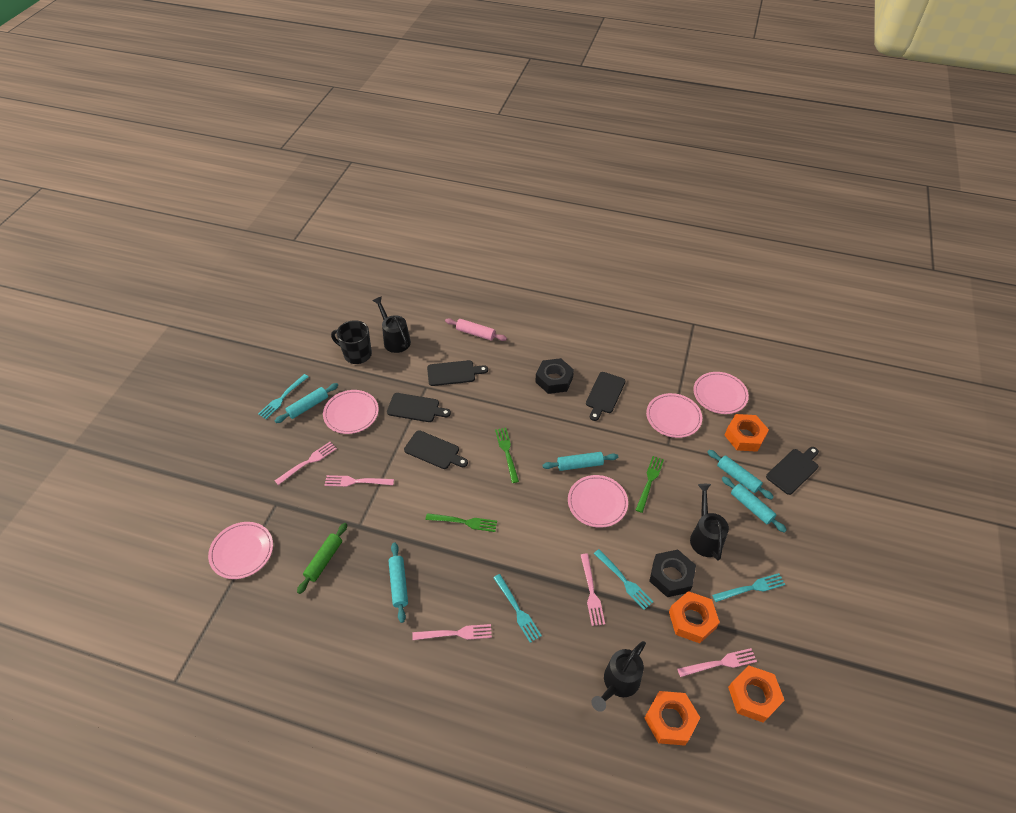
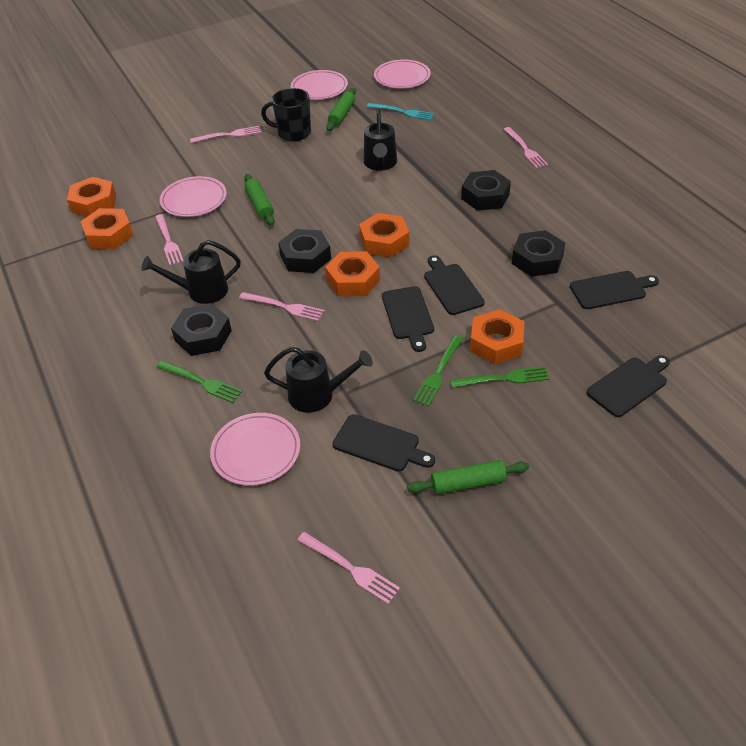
black nut: [535,358,574,394] [649,550,696,597] = 2 -> [171,304,232,356] [278,229,331,273] [461,170,511,211] [512,230,565,277] = 4
green rolling pin: [297,523,347,594] = 1 -> [244,174,275,226] [326,88,356,131] [407,460,529,494] = 3
orange nut: [644,691,700,746] [669,591,720,643] [724,414,769,452] [728,666,785,723] = 4 -> [67,177,116,217] [81,208,133,249] [325,251,380,296] [359,213,409,258] [470,309,524,364] = 5
pink plate: [208,522,273,579] [323,390,379,434] [568,475,628,528] [646,393,702,438] [693,372,749,414] = 5 -> [160,176,227,217] [210,413,300,486] [291,70,348,100] [374,59,431,89] = 4
pink rolling pin: [445,318,507,341] = 1 -> none = 0
turquoise fork: [258,374,308,419] [493,574,542,643] [594,549,653,610] [712,573,786,602] = 4 -> [367,103,435,121] = 1
turquoise rolling pin: [275,383,338,423] [388,542,408,623] [543,452,618,471] [707,450,774,500] [722,476,787,533] = 5 -> none = 0

